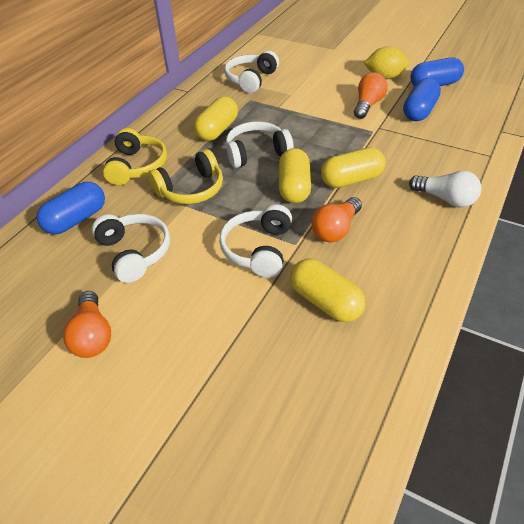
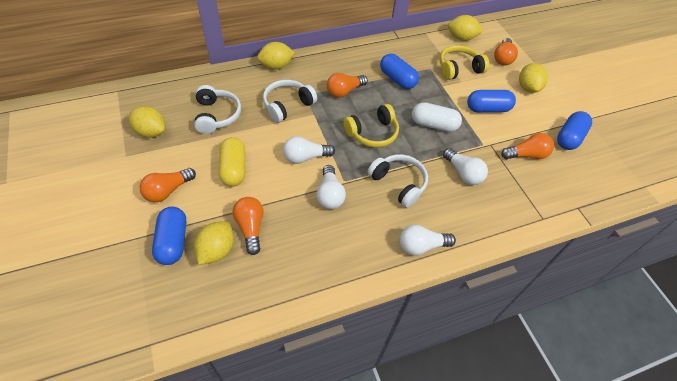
blue capsule: [37,182,105,234] [403,78,441,121] [410,57,464,86] = 3 -> [152,207,187,265] [380,54,419,89] [467,90,516,112] [557,111,592,150] = 4
orange light bulb: [63,291,111,358] [312,197,362,242] [354,72,388,119] = 3 -> [140,168,196,202] [233,197,264,255] [327,73,368,98] [494,38,518,65] [501,133,554,159] = 5
white capsule: none = 0 -> [412,102,462,132] = 1
white headphones: [92,214,170,283] [219,204,292,278] [224,51,279,93] [226,121,294,168] = 4 -> [194,85,241,134] [263,80,317,123] [368,154,428,208] = 3
white light bulb: [409,171,481,208] = 1 -> [283,136,335,164] [317,165,346,209] [400,225,456,256] [443,148,488,185] = 4
yellow capsule: [194,96,238,141] [279,148,311,203] [290,258,366,322] [321,147,386,188] = 4 -> [219,137,245,187] = 1
yellow lemon: [364,46,409,79] = 1 -> [129,106,165,138] [194,221,234,265] [257,42,295,69] [448,15,483,41] [519,63,548,93] = 5

